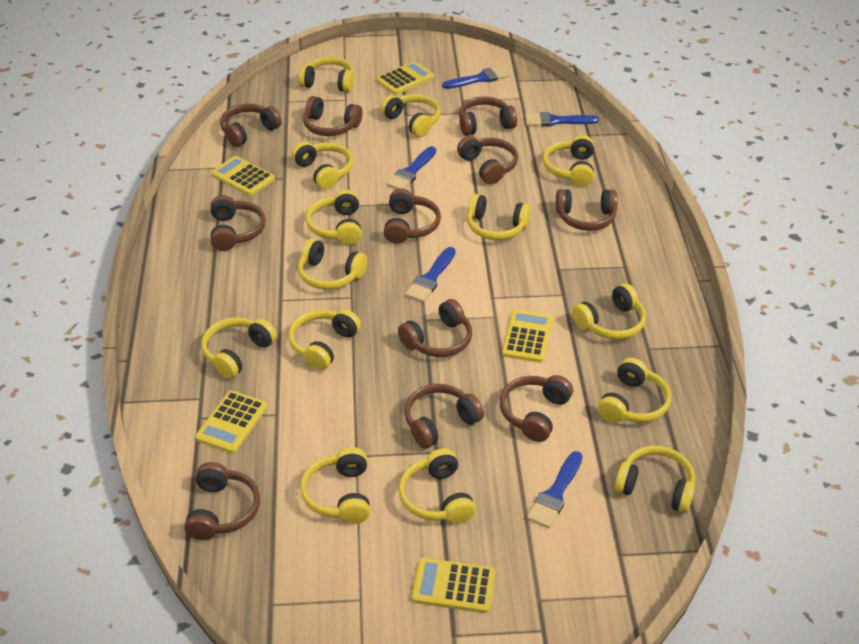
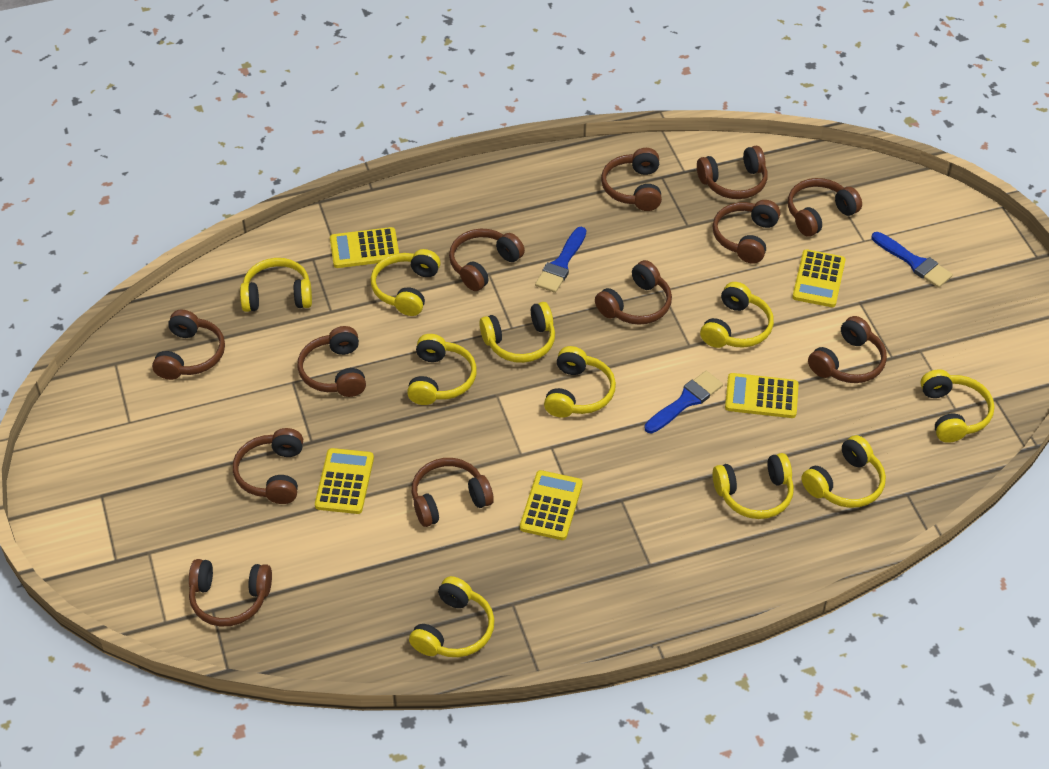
blue brush: [386,146,436,189] [405,247,455,302] [442,66,510,89] [525,112,599,127] [527,451,583,528] = 5 -> [535,227,586,293] [644,371,723,433] [872,232,953,288] = 3
brown headphones: [184,462,260,540] [210,195,266,251] [220,104,282,147] [303,96,362,136] [384,189,441,244] [398,299,472,357] [405,384,484,449] [457,136,518,184] [459,97,517,136] [500,375,573,442] [556,189,618,231] = 11 -> [152,310,225,380] [189,559,272,626] [233,428,303,504] [298,326,366,397] [412,458,494,527] [449,229,525,291] [595,260,672,325] [601,148,662,211] [697,146,768,199] [713,200,780,263] [788,178,862,237] [808,316,887,383] = 12
yellow headphones: [201,317,277,379] [288,309,361,370] [292,142,353,190] [298,57,354,93] [298,239,367,290] [300,447,370,524] [306,190,362,245] [381,94,441,137] [398,448,476,524] [467,194,531,240] [543,135,594,186] [572,283,646,340] [598,358,671,423] [614,446,695,513] = 14 -> [240,258,312,312] [371,249,440,316] [407,334,477,405] [409,576,495,657] [479,302,555,363] [544,346,616,418] [700,282,774,348] [713,453,794,519] [801,435,886,508] [920,369,995,443] = 10

